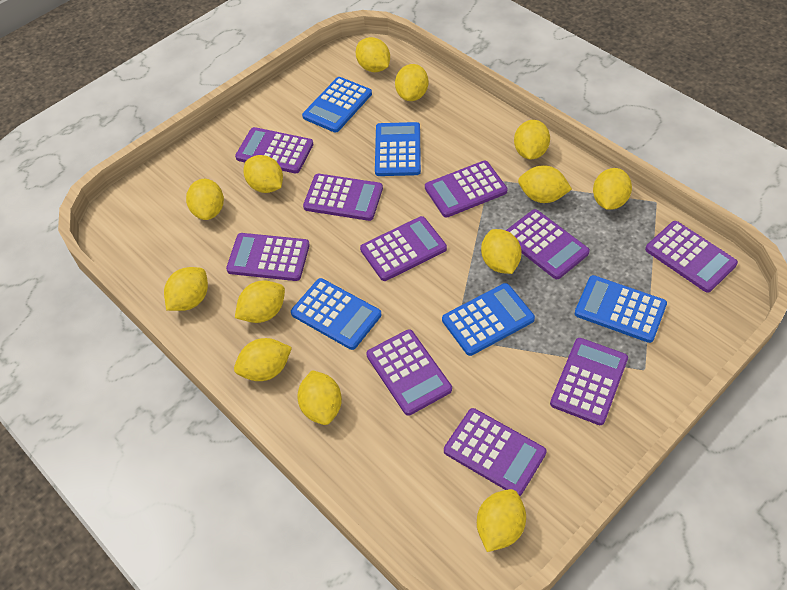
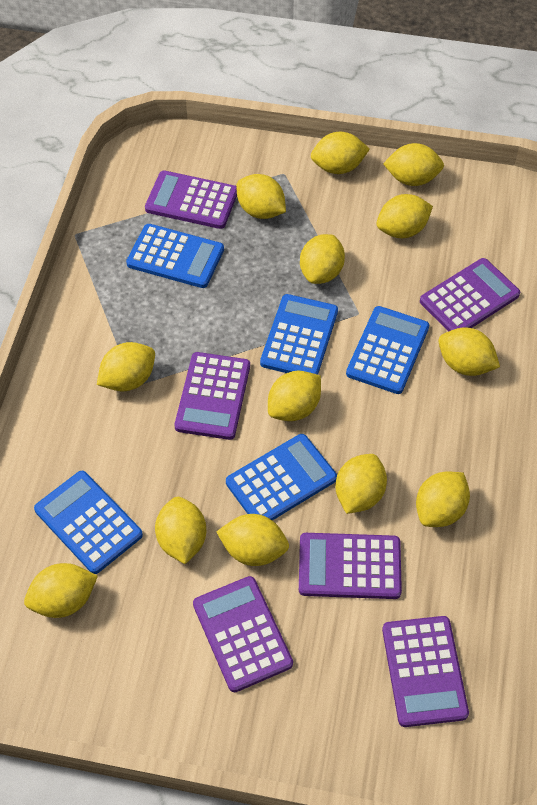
purple calculator: [226,233,310,281] [235,127,314,173] [303,174,383,221] [360,216,447,281] [366,329,452,416] [425,161,508,218] [444,408,547,496] [506,209,590,279] [550,338,628,425] [645,221,738,293] = 10 -> [145,171,237,229] [174,352,250,440] [193,576,293,692] [299,533,402,599] [382,616,469,727] [420,258,520,332] = 6

